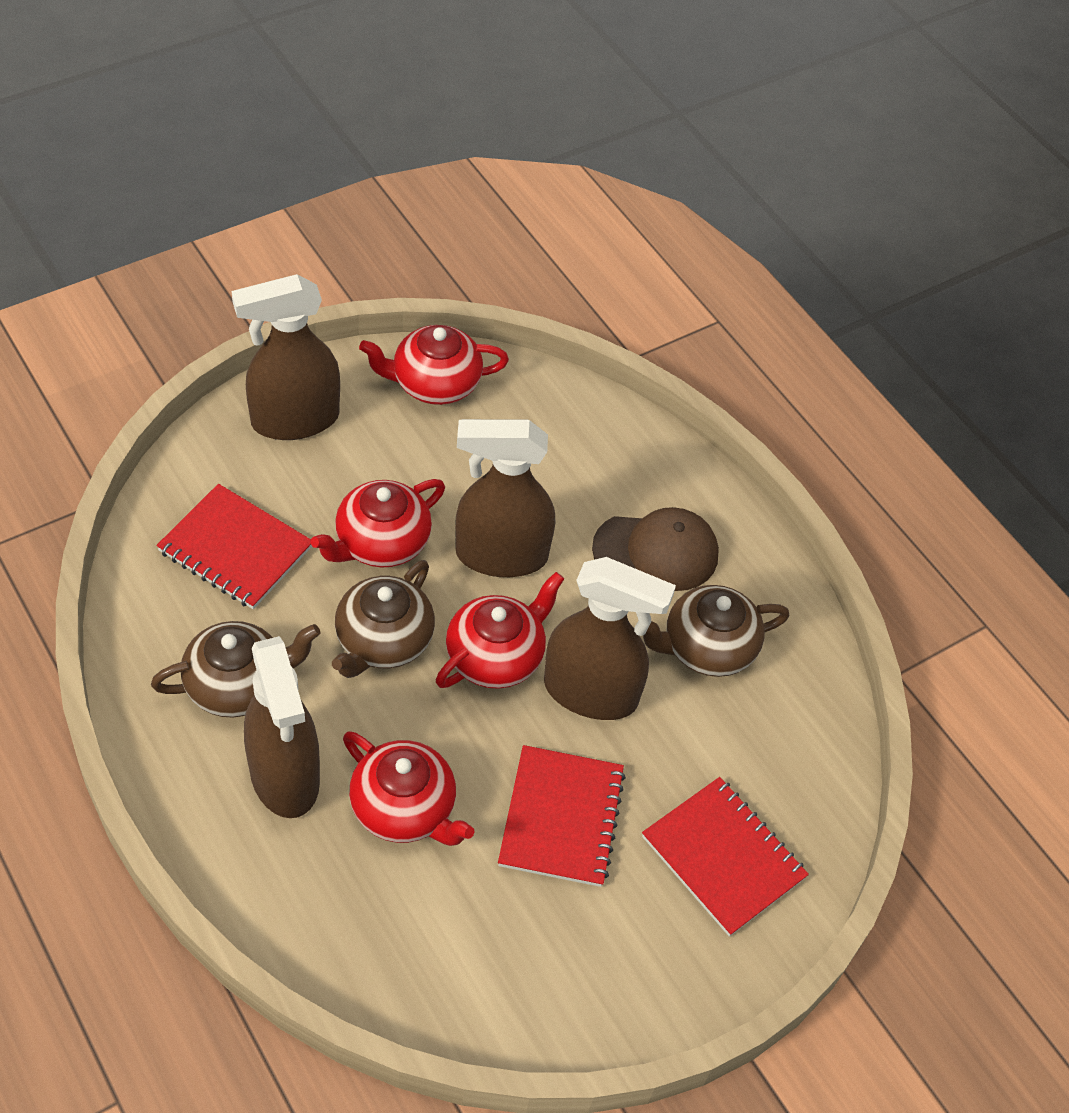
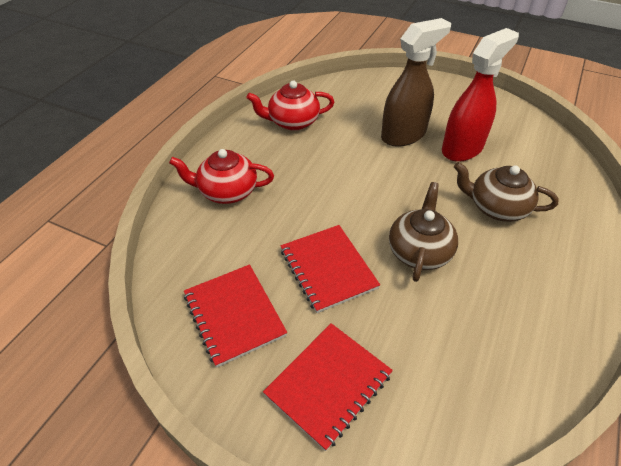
brown cap: [592,507,719,591] = 1 -> none = 0
brown spray bottle: [231,274,340,440] [244,636,320,818] [455,419,555,577] [544,557,676,720] = 4 -> [381,18,451,146] = 1
brown teapot: [151,621,321,717] [332,560,435,678] [643,585,789,677] = 3 -> [389,182,458,282] [454,162,559,222] = 2
red spray bottle: none = 0 -> [442,28,519,162] = 1
red teapot: [311,479,445,567] [343,731,475,846] [359,325,509,405] [436,572,564,689] = 4 -> [169,149,274,204] [246,81,334,131] = 2

